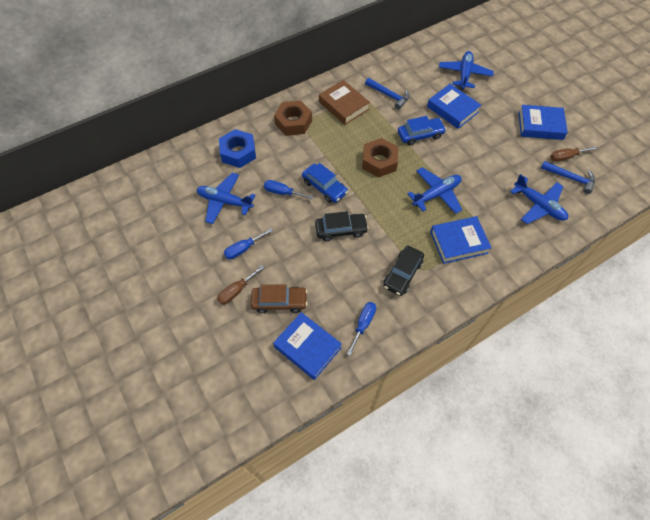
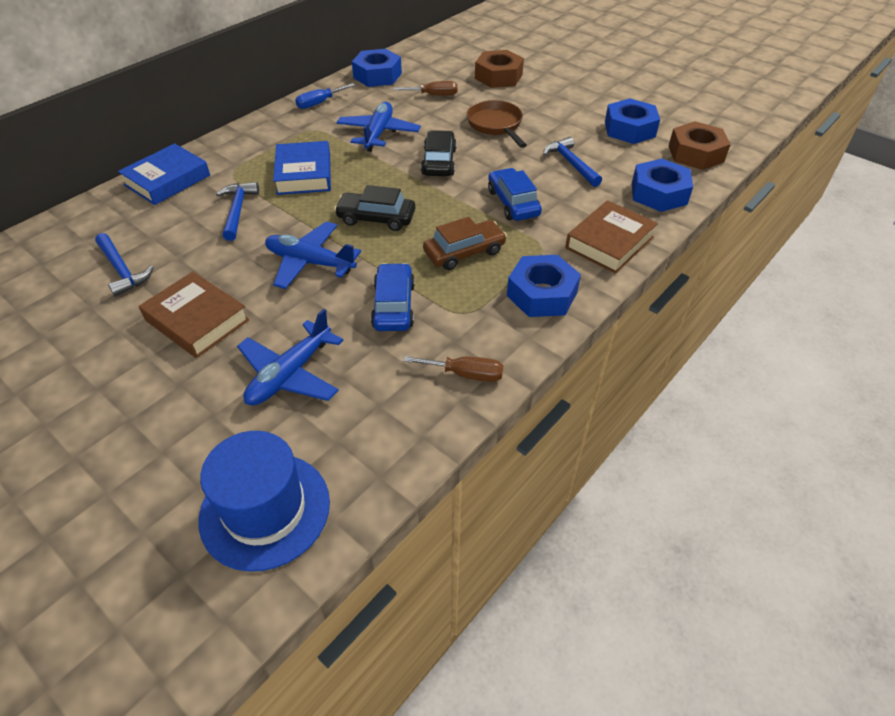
blue book: [273,312,342,380] [427,84,482,129] [430,216,491,264] [519,105,568,140] = 4 -> [118,143,210,205] [273,141,331,195] = 2
blue hammer: [365,78,409,109] [541,161,595,194] = 2 -> [95,233,154,297] [216,182,259,241] [543,137,602,187] = 3
blue hat: none = 0 -> [199,431,330,572] = 1
blue nut: [219,129,256,168] = 1 -> [352,49,402,87] [507,255,581,317] [605,98,660,144] [632,159,693,212] = 4
blue plane: [197,173,256,224] [407,167,462,214] [439,51,494,90] [510,174,568,224] = 4 -> [237,309,344,405] [265,221,361,289] [337,102,421,152] = 3
blue screwdriver: [224,228,273,259] [264,180,314,199] [347,302,376,356] = 3 -> [295,83,355,109] = 1
brown book: [319,80,370,125] = 1 -> [139,272,249,358] [565,200,658,274] = 2
brown pan: none = 0 -> [466,100,527,148] = 1

